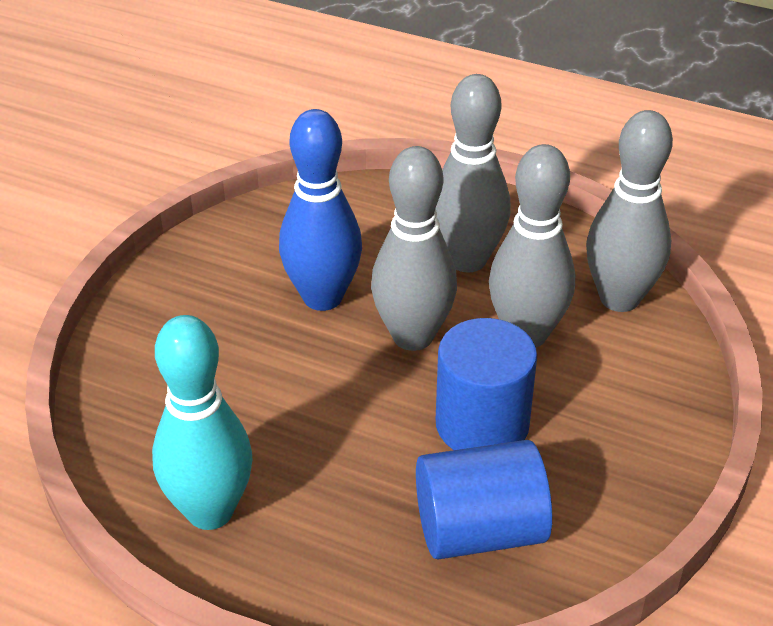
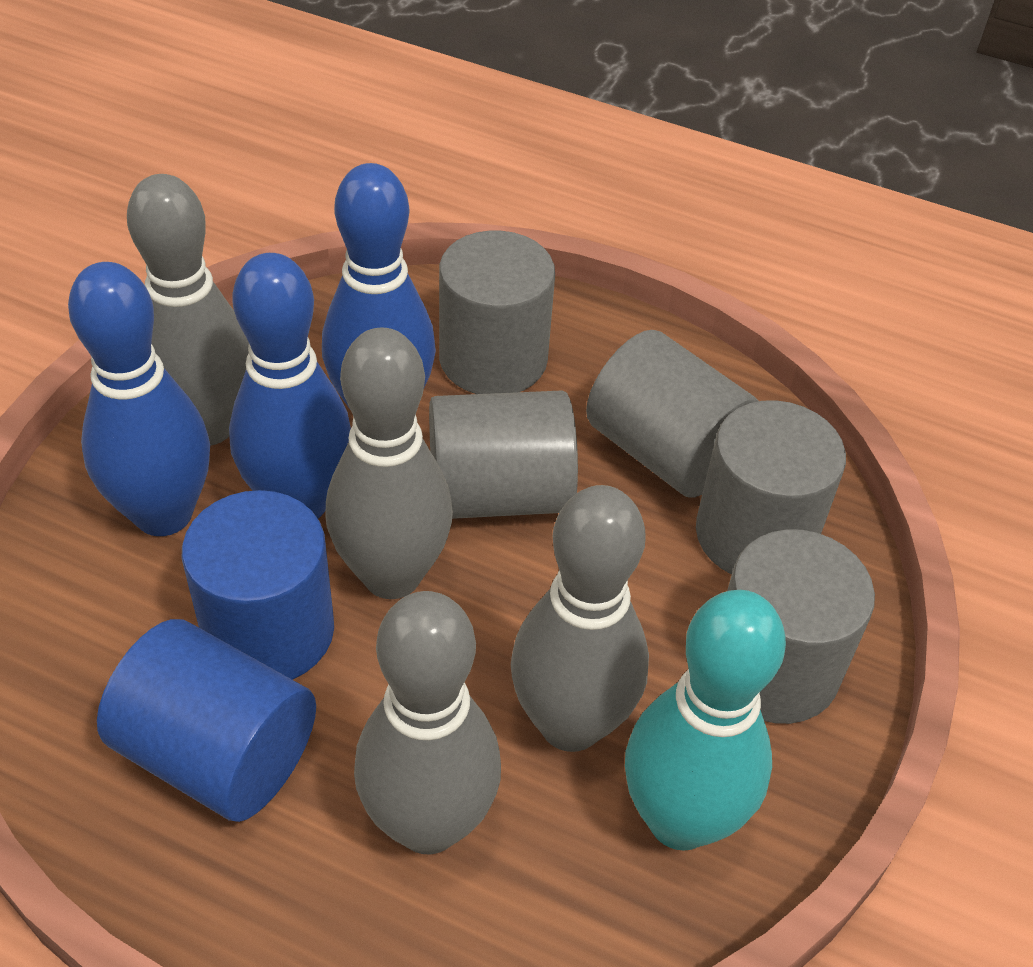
blue bowling pin: [279,109,362,311] = 1 -> [68,262,210,536] [229,253,351,518] [322,163,436,409] = 3
grey cylinder: none = 0 -> [429,390,578,519] [439,230,555,394] [586,330,759,498] [696,400,846,575] [727,529,875,724] = 5

